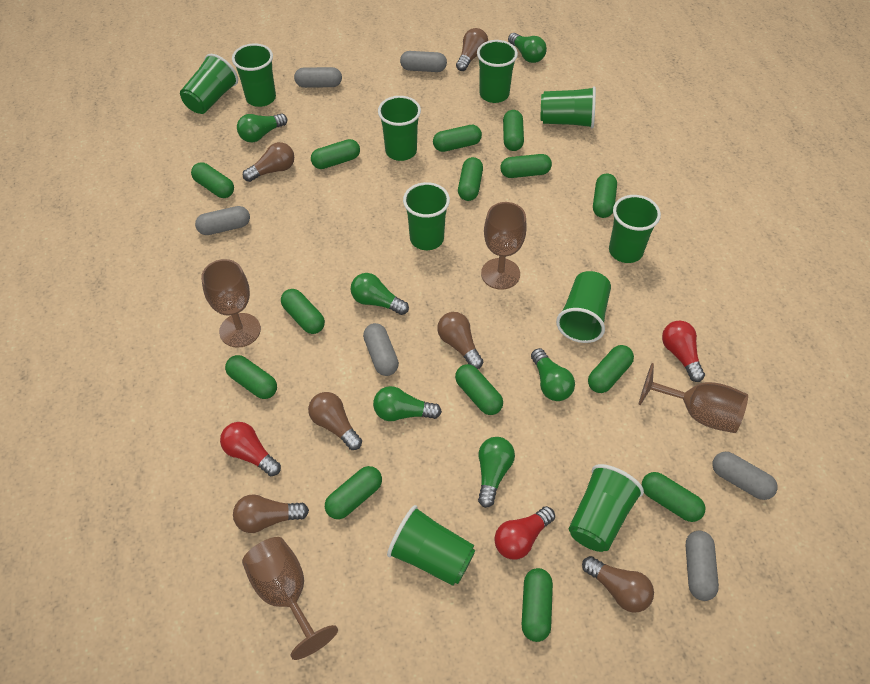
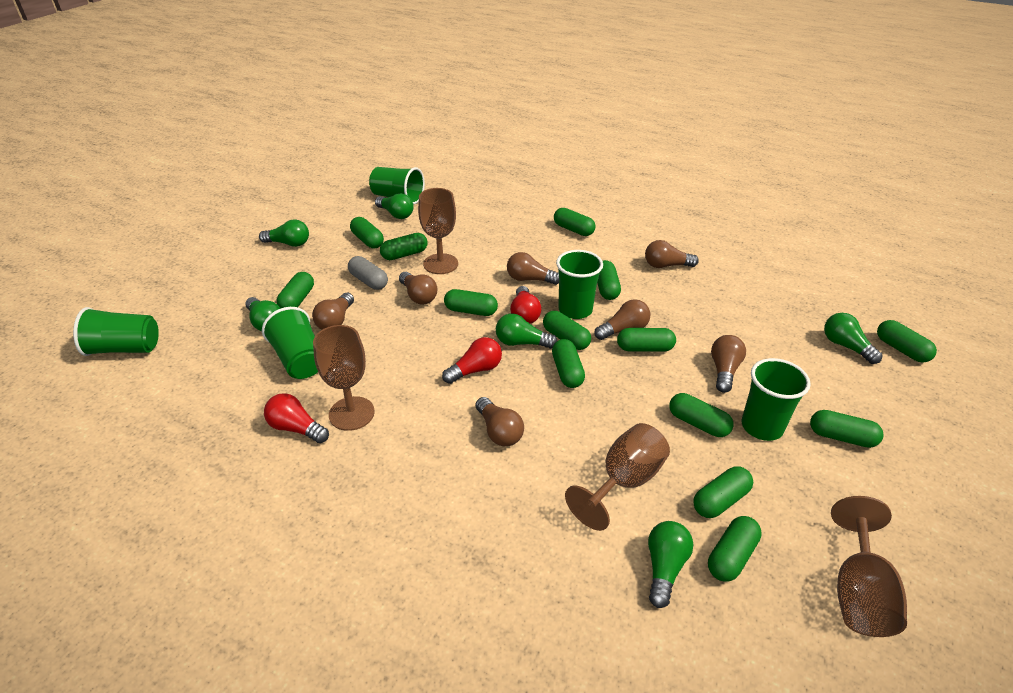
brown light bulb: [233,494,309,533] [243,142,294,182] [308,392,362,450] [437,312,483,369] [456,28,488,71] [582,556,654,612] = 6 -> [312,293,354,330] [399,272,437,304] [476,397,524,446] [507,252,559,285] [594,299,650,340] [645,240,699,268] [711,335,746,393] = 7
green cup: [180,54,238,114] [232,43,276,107] [378,96,421,161] [387,505,475,586] [403,182,450,250] [477,40,518,103] [541,86,596,128] [556,271,611,343] [569,464,644,552] [609,195,661,263] = 10 -> [73,307,159,356] [262,307,318,379] [369,167,425,204] [556,250,603,319] [741,358,811,441] = 5
grey capsule: [195,206,250,235] [294,67,342,88] [363,323,399,376] [400,51,447,72] [686,531,719,601] [712,452,778,500] = 6 -> [348,256,388,290] = 1

